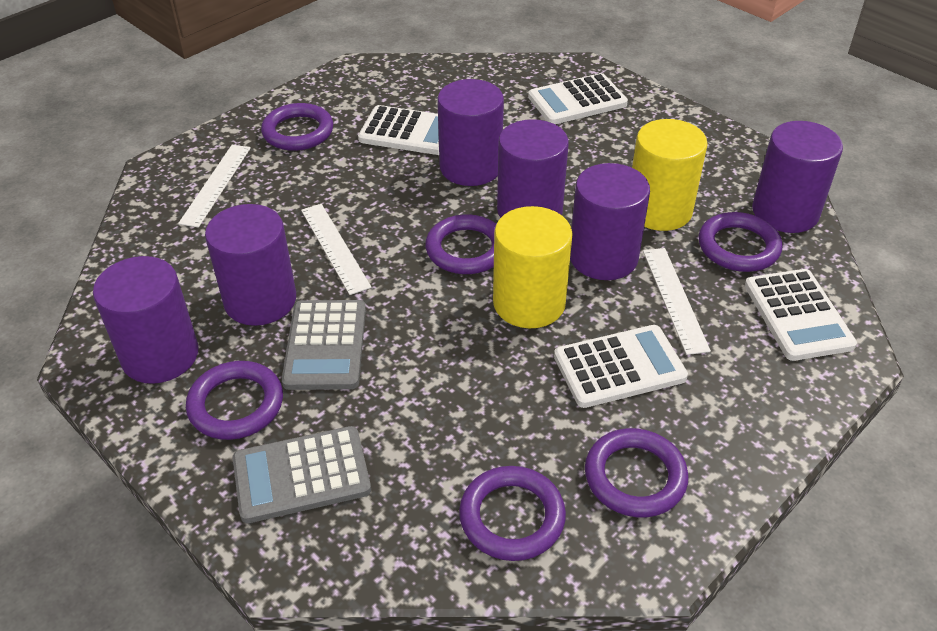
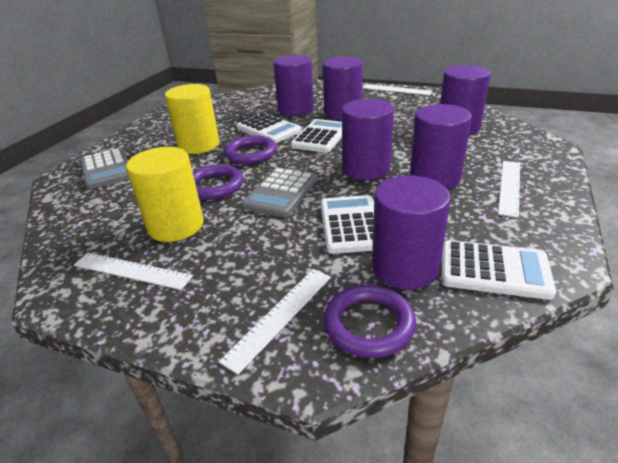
purple ring: [186,361,283,440] [261,103,333,151] [425,214,496,274] [459,466,566,561] [585,428,689,517] [698,212,782,272] = 6 -> [193,164,243,200] [224,135,277,164] [324,285,416,358] = 3
white ruler: [178,145,251,228] [301,204,372,295] [643,248,711,355] = 3 -> [74,253,193,290] [218,269,331,375] [362,84,432,95] [498,161,520,218] = 4

